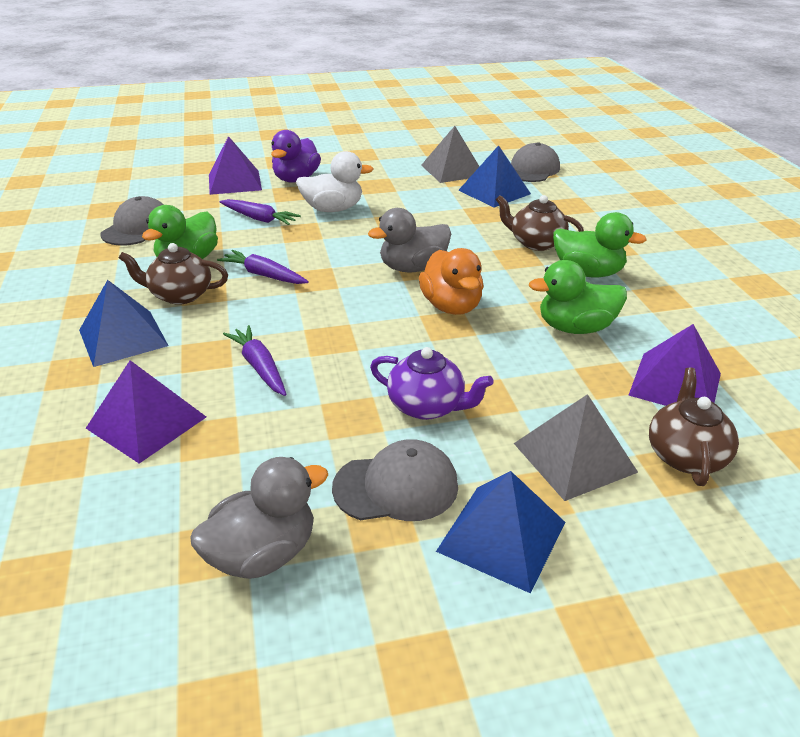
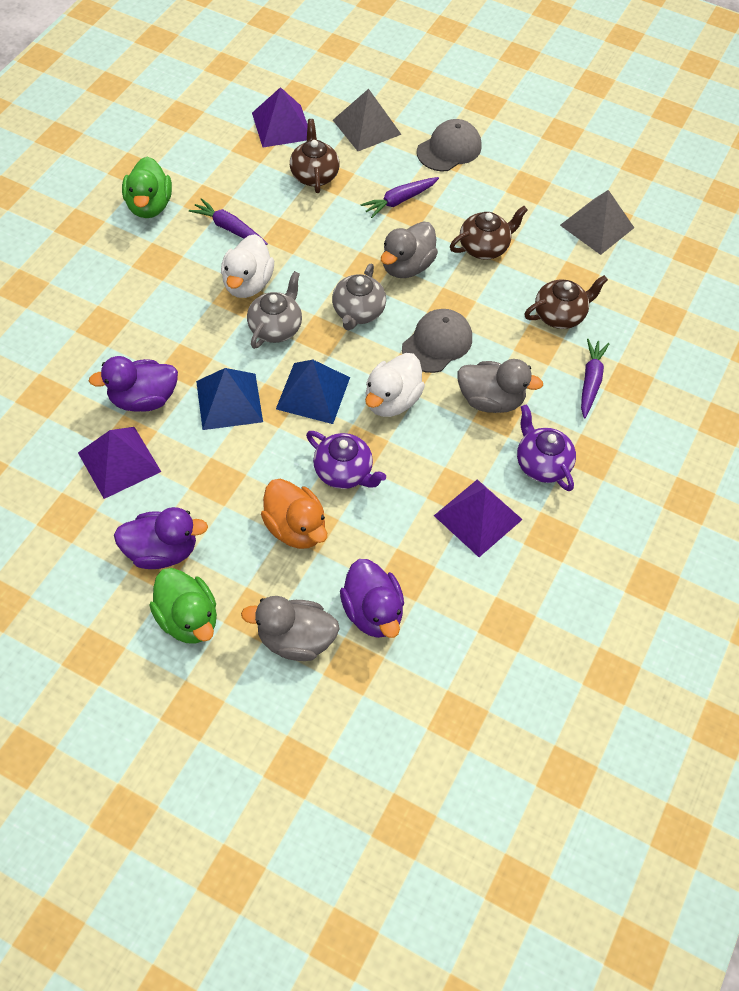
blue pyramid: [79,280,169,367] [436,471,566,593] [458,145,531,208] = 3 -> [196,368,263,430] [276,360,350,424] = 2
green duck: [142,205,218,259] [529,260,627,334] [553,212,647,278] = 3 -> [122,157,172,218] [149,568,217,644] = 2
grey cap: [100,196,164,245] [332,439,458,521] [511,142,560,182] = 3 -> [402,309,472,373] [417,119,482,171] = 2
grey duck: [190,457,328,579] [368,208,451,273] = 2 -> [241,596,339,661] [381,221,438,278] [457,359,543,413] = 3
grey teapot: none = 0 -> [247,271,302,349] [332,264,386,331] = 2
purple duck: [271,130,321,183] = 1 -> [89,356,178,412] [114,507,208,569] [340,559,404,638] = 3
purple teapot: [370,347,493,420] = 1 -> [306,431,386,489] [517,404,576,492] = 2
white duck: [296,151,374,212] = 1 -> [221,234,274,298] [365,353,425,417] = 2

